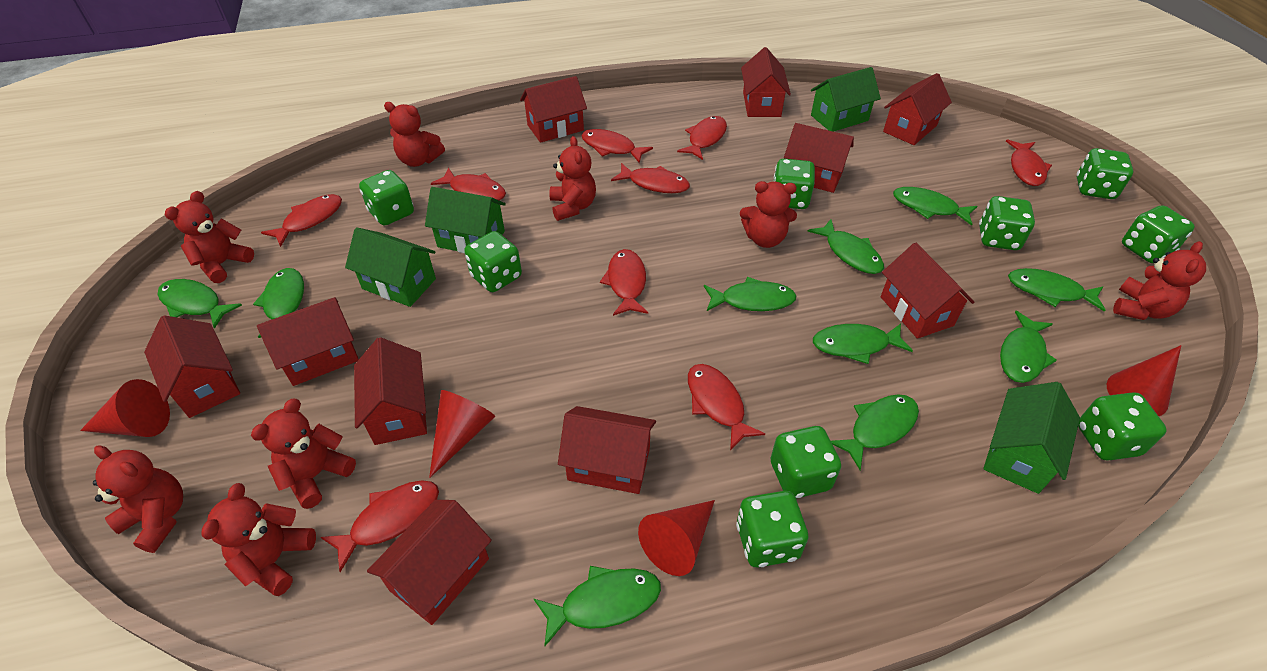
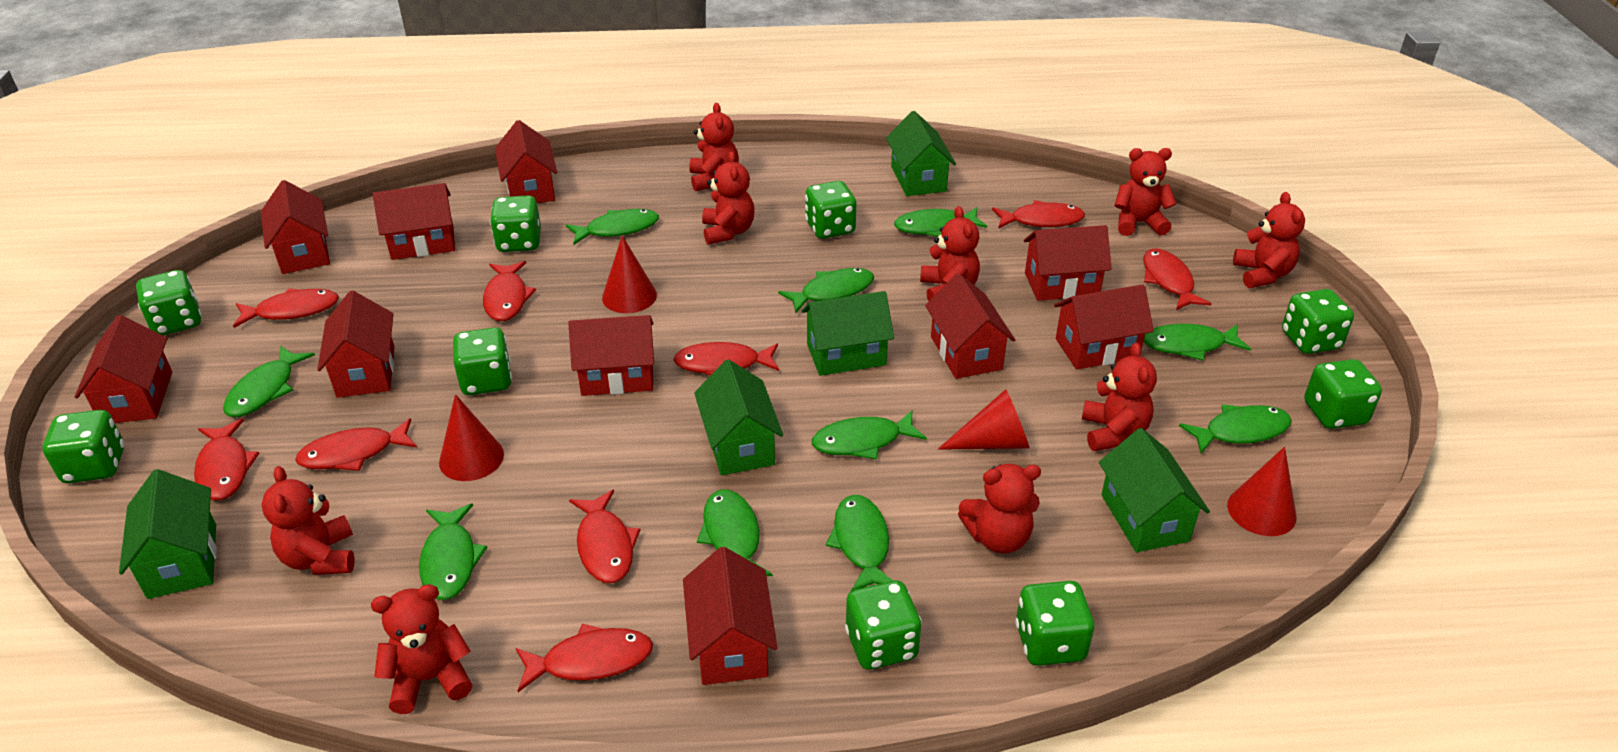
green house: [345,227,436,307] [425,187,506,253] [811,67,881,132] [983,382,1080,494] = 4 -> [119,469,217,599] [694,359,783,475] [802,291,894,376] [886,111,956,196] [1099,428,1210,552] = 5
red teddy bear: [93,445,183,553] [165,191,254,283] [202,483,316,596] [251,399,356,509] [384,102,445,167] [549,136,596,221] [740,181,797,248] [1113,241,1206,320] = 8 -> [262,466,355,575] [371,584,472,714] [690,103,739,191] [702,151,755,245] [920,206,980,301] [958,464,1041,554] [1082,343,1157,451] [1114,148,1176,236] [1233,192,1305,288] = 9

